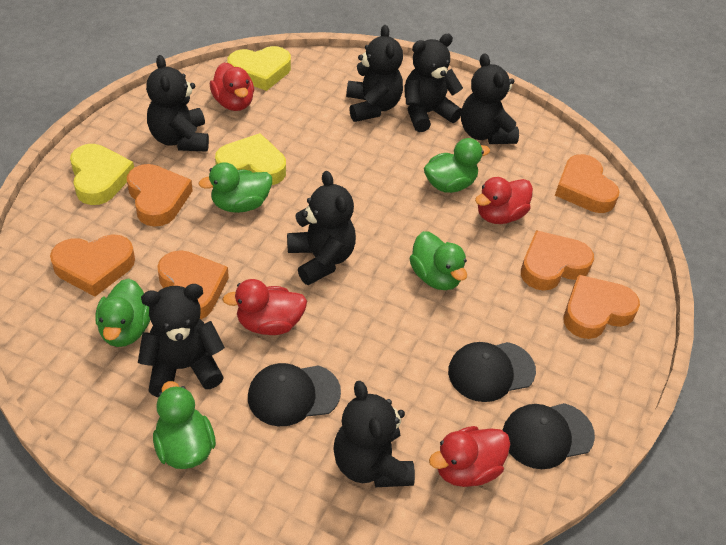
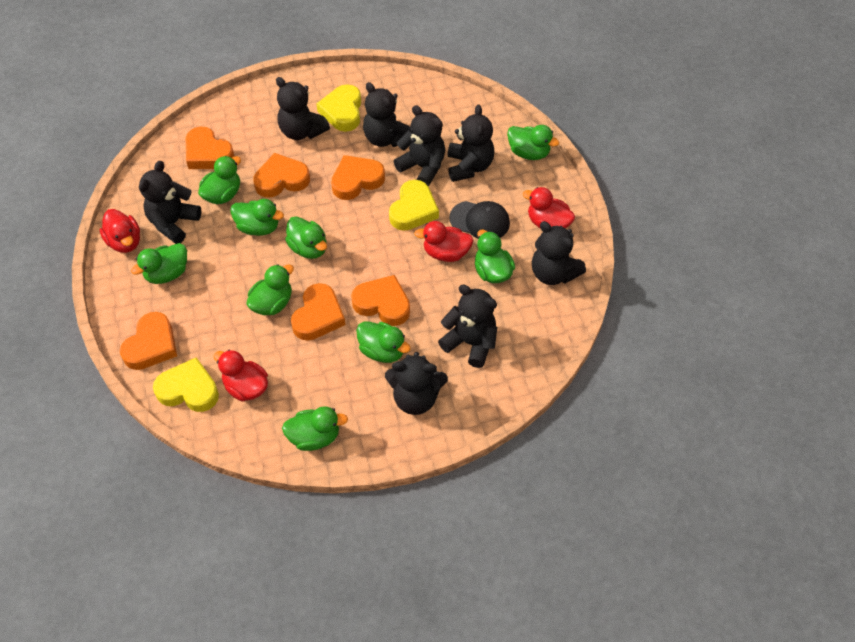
black cap: [248,363,341,426] [448,342,536,402] [503,403,595,469] = 3 -> [449,201,510,239] = 1
black teddy bear: [138,284,225,397] [146,55,209,152] [287,171,356,285] [333,381,415,487] [346,25,403,122] [405,34,463,132] [461,53,519,144] = 7 -> [139,161,202,244] [276,77,330,140] [363,82,410,147] [385,352,448,415] [393,105,445,187] [438,285,497,368] [448,105,494,182] [532,221,586,285] = 8
green duck: [95,278,150,347] [153,381,216,469] [198,162,272,213] [410,231,467,290] [424,138,490,193] = 5 -> [131,243,187,284] [198,156,241,204] [230,199,284,236] [246,264,294,315] [282,406,348,451] [285,216,327,259] [356,321,411,363] [475,229,515,283] [507,125,559,160] = 9

